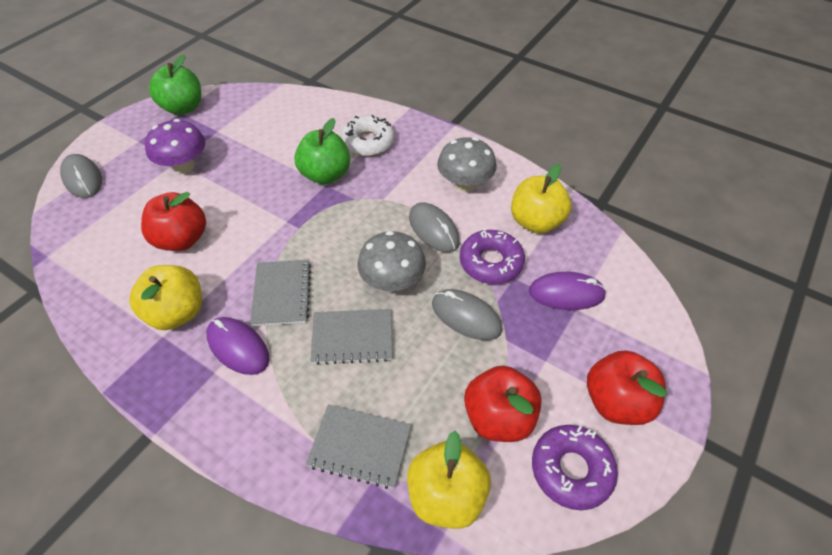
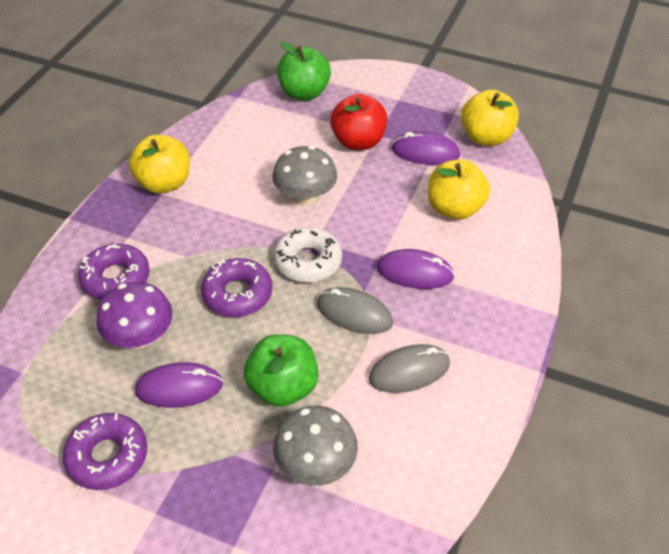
grey mouse: [60,154,102,198] [409,202,460,252] [432,289,502,340] = 3 -> [317,287,393,334] [369,344,450,393] = 2
grey notebook: [250,260,311,326] [306,404,411,489] [310,309,393,365] = 3 -> none = 0
purple donut: [460,230,525,284] [532,425,618,510] = 2 -> [63,413,147,490] [78,244,150,300] [201,258,272,317] = 3
purple mouse: [206,317,270,375] [529,272,607,310] = 2 -> [135,362,223,408] [376,249,455,289] [391,131,460,165] = 3
red apple: [141,192,206,251] [464,366,542,442] [587,351,667,425] = 3 -> [330,94,388,150] = 1

